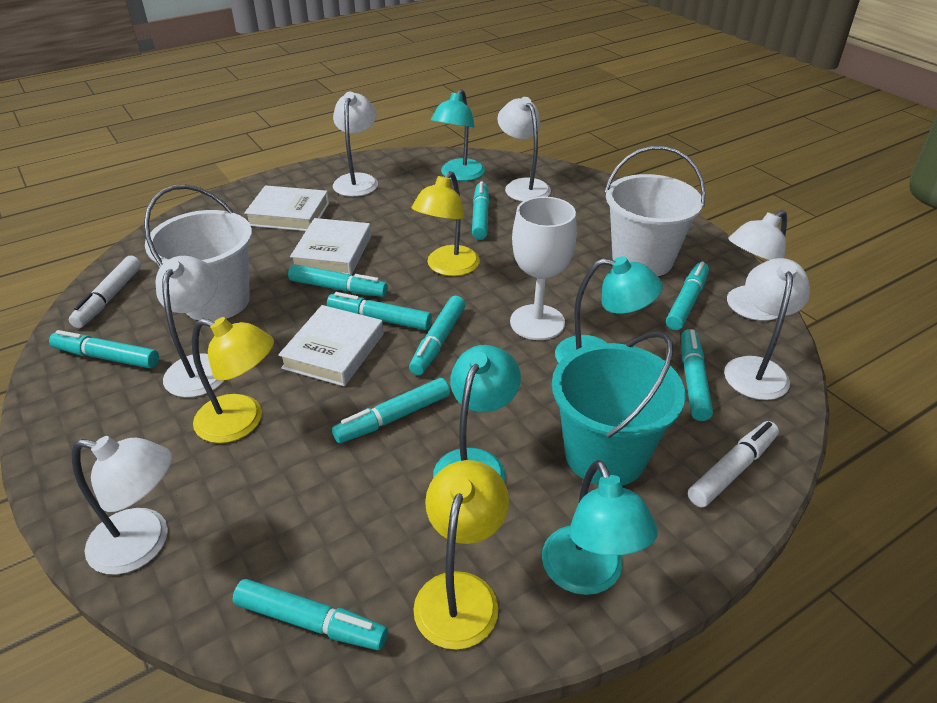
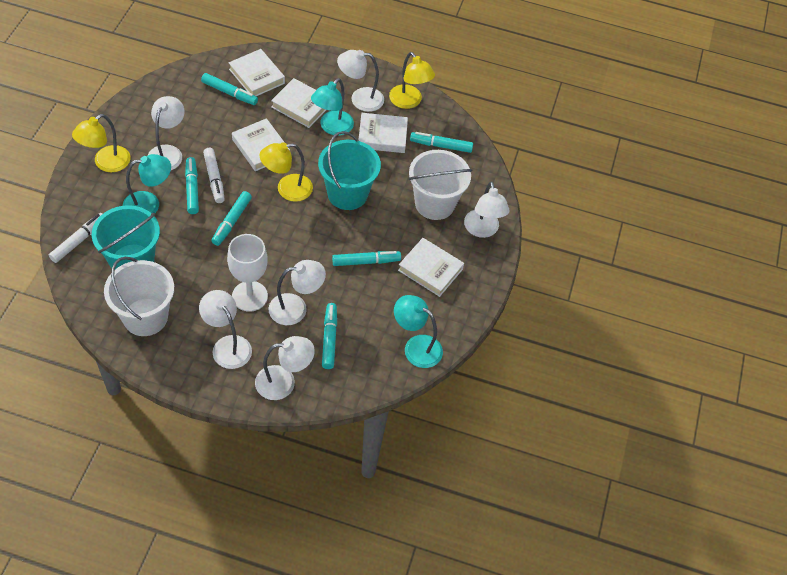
turquoise bucket: [552,332,685,486] = 1 -> [92,205,160,269] [318,131,381,210] = 2
turquoise lamp: [431,89,485,181] [433,345,521,482] [542,460,658,595] [555,256,663,363] = 4 -> [123,154,171,213] [311,78,354,136] [394,295,443,368] = 3
turquoise marker: [49,330,159,368] [233,579,388,650] [288,264,388,297] [327,292,432,330] [332,378,450,443] [409,296,465,375] [472,181,489,240] [666,261,709,330] [681,329,713,421] = 9 -> [185,157,199,214] [201,73,258,105] [212,191,252,246] [322,303,337,369] [332,251,401,266] [410,132,473,153] = 6
white book: [244,185,329,231] [278,305,384,386] [290,218,371,275] = 3 -> [229,49,285,96] [232,118,290,171] [271,78,326,128] [358,113,408,153] [398,238,464,297] = 5

